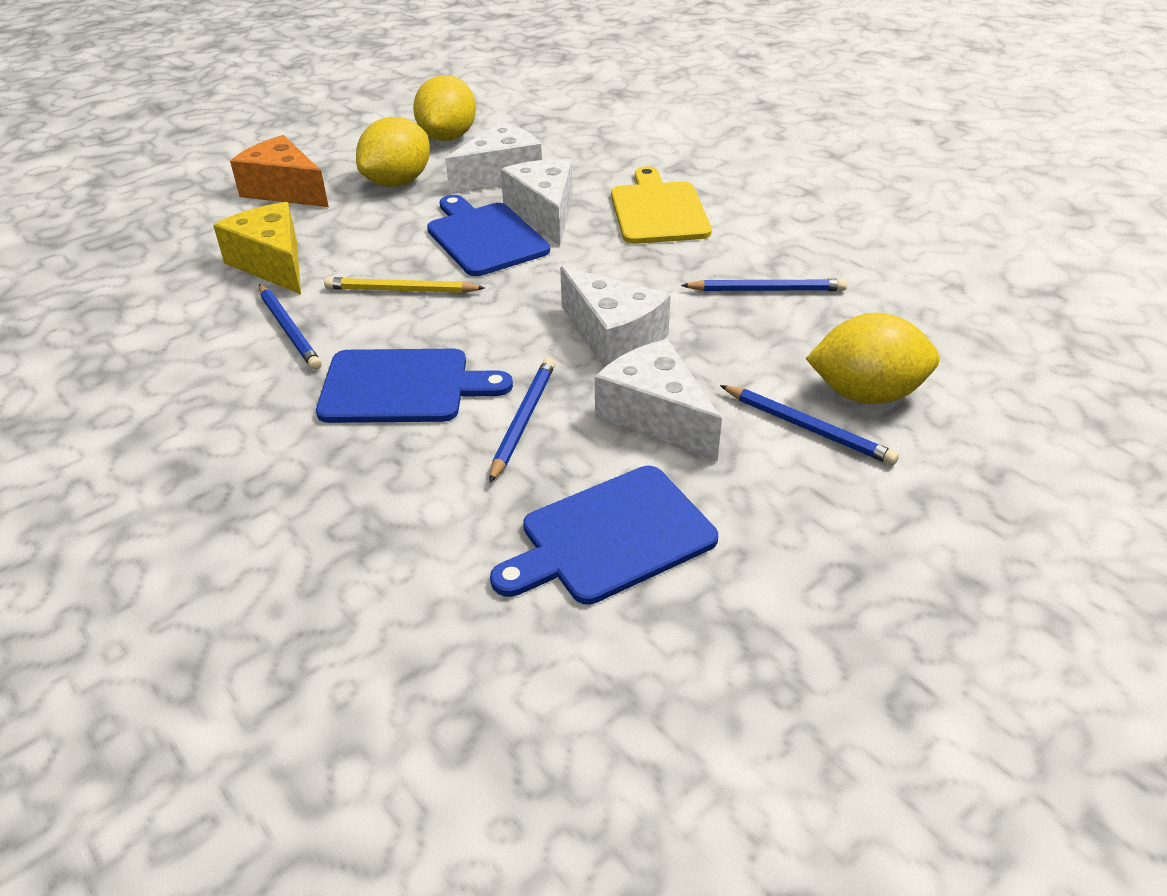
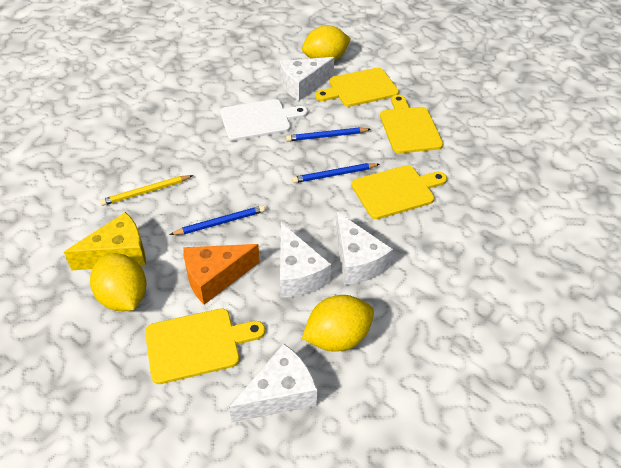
blue cutting board: [316,349,513,423] [427,195,550,276] [490,466,718,605] = 3 -> none = 0
blue pencil: [259,284,322,370] [489,358,555,483] [681,279,847,291] [720,385,899,465] = 4 -> [170,205,266,235] [286,127,371,141] [292,163,379,183] = 3
white cutting board: none = 0 -> [220,99,308,141] = 1
yellow cutting board: [611,166,712,244] = 1 -> [145,308,265,384] [315,68,399,107] [351,165,447,219] [380,95,443,153] = 4

